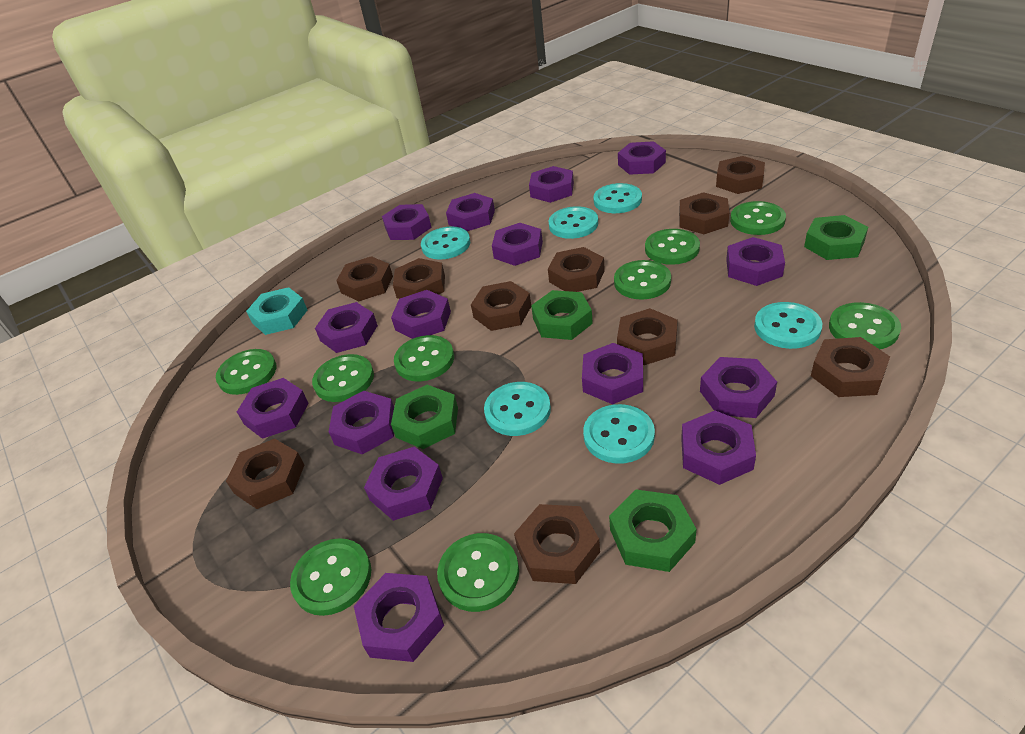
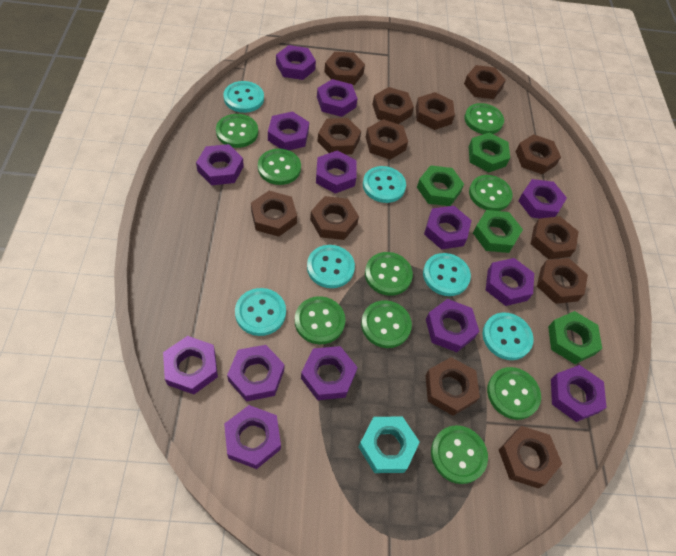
brown nut: [226,439,304,509] [336,256,393,302] [393,258,445,299] [471,281,531,331] [514,504,600,584] [548,247,605,292] [617,308,678,365] [679,192,729,234] [716,156,765,194] [811,337,890,397] = 10 -> [251,191,297,237] [310,196,359,240] [317,118,361,155] [324,52,365,85] [366,119,408,160] [372,87,414,124] [416,92,455,130] [425,357,480,416] [464,65,506,99] [499,426,562,488] [515,134,561,175] [531,216,579,259] [537,258,588,304] = 13
purple nut: [237,378,309,439] [315,302,378,353] [329,391,394,455] [354,573,444,662] [364,447,443,521] [382,204,432,240] [391,290,451,339] [446,193,495,231] [492,223,543,266] [529,166,574,203] [582,343,643,404] [618,141,666,175] [681,410,756,485] [700,357,777,418] [726,237,785,286] = 15 -> [163,336,218,394] [196,144,244,186] [224,405,281,469] [227,345,284,402] [268,111,309,150] [276,45,316,80] [301,346,358,400] [316,151,357,193] [317,79,358,117] [424,206,472,249] [426,299,479,352] [486,258,534,306] [518,179,567,218] [551,365,607,422] = 14

